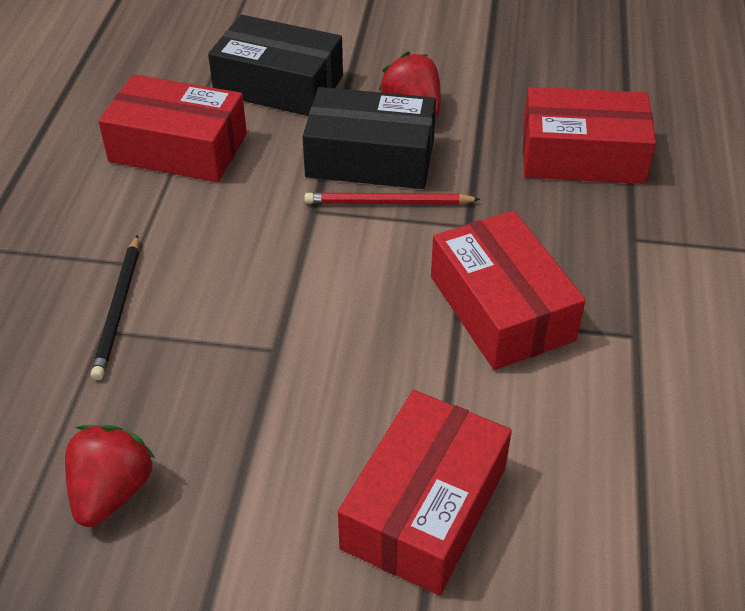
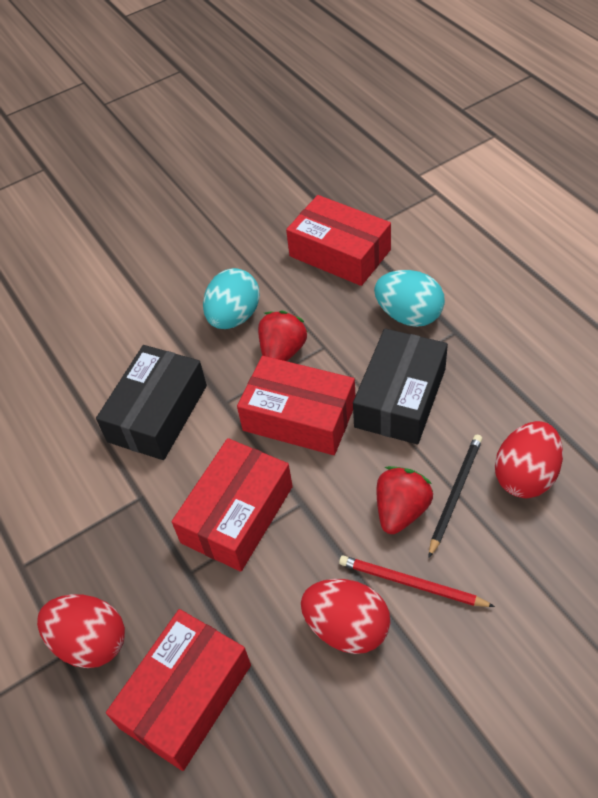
red egg: none = 0 -> [37,594,125,668] [301,579,390,654] [495,421,563,498] = 3
turquoise egg: none = 0 -> [203,268,260,329] [374,270,445,327] = 2

